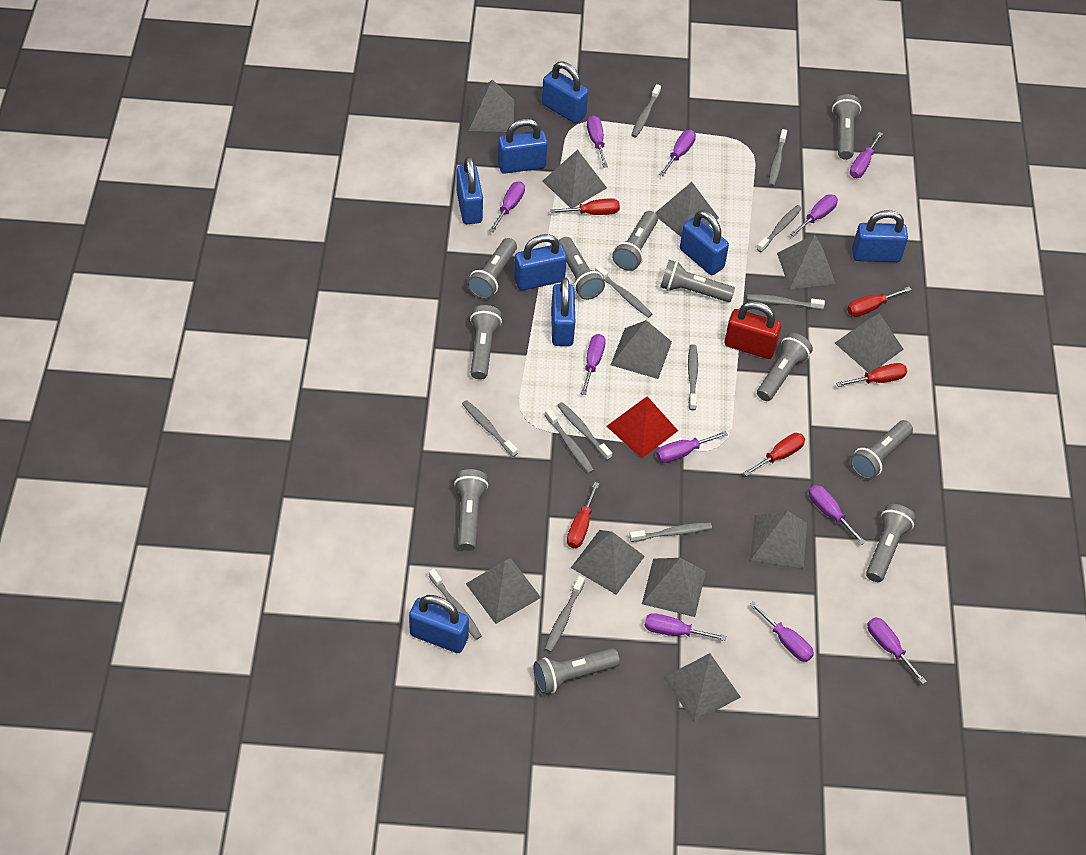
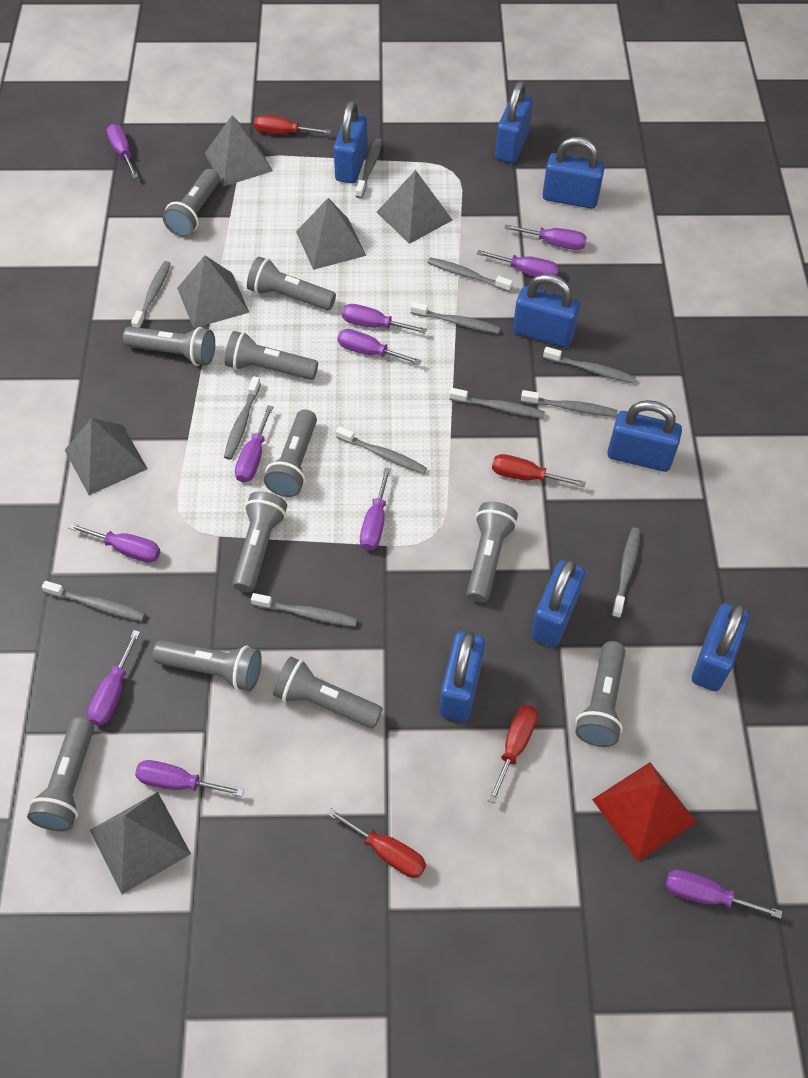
grey pyramid: [466,558,541,624] [469,79,514,132] [542,150,607,208] [571,530,645,595] [611,320,672,379] [642,558,706,617] [655,182,719,237] [663,653,741,722] [750,511,807,568] [777,234,835,290] [835,313,904,373] = 11 -> [65,418,148,495] [90,792,191,894] [177,255,249,328] [205,115,273,187] [296,198,366,270] [377,170,452,244] = 6
red padlock: [724,301,781,359] = 1 -> none = 0
red screwdriver: [550,198,620,215] [567,482,599,548] [743,433,805,476] [836,363,907,387] [847,287,911,317] = 5 -> [254,115,331,134] [327,808,426,878] [488,705,538,804] [492,454,586,487] = 4

